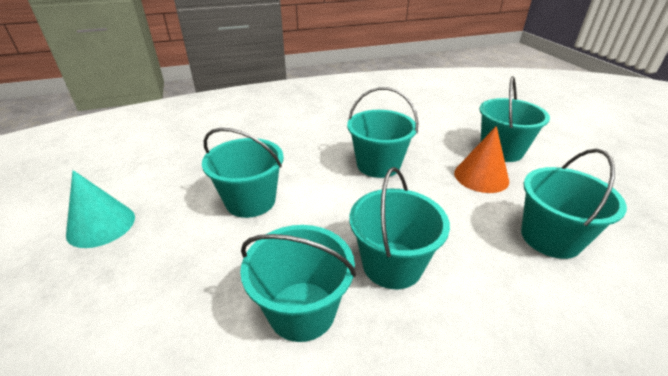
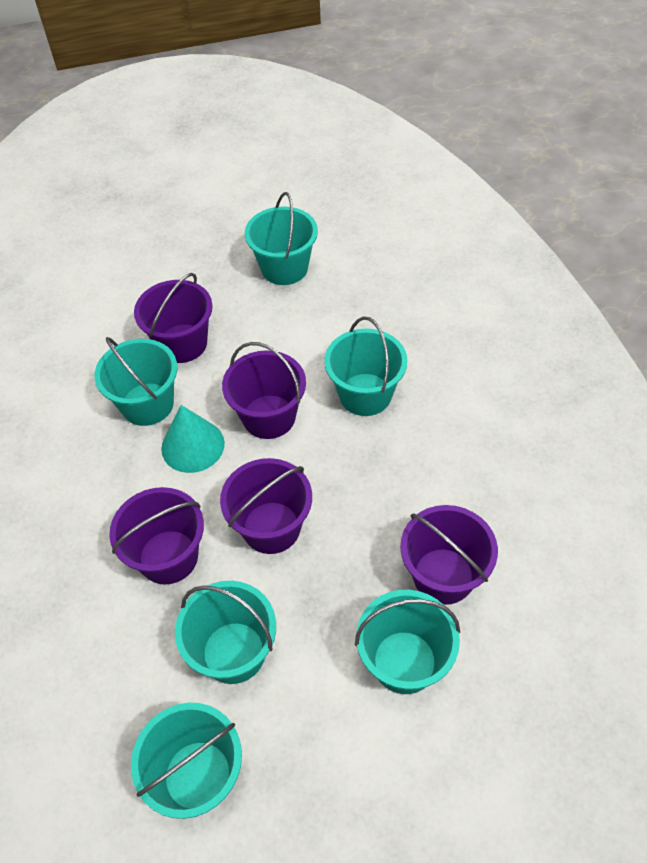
orange cone: [454,126,509,193] = 1 -> none = 0
purple bucket: none = 0 -> [109,487,204,585] [134,273,213,363] [220,458,312,554] [222,342,306,439] [400,505,498,605] = 5

